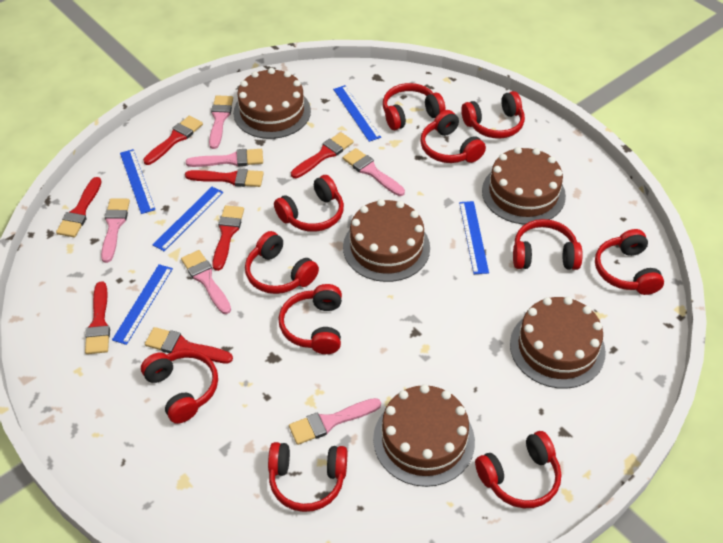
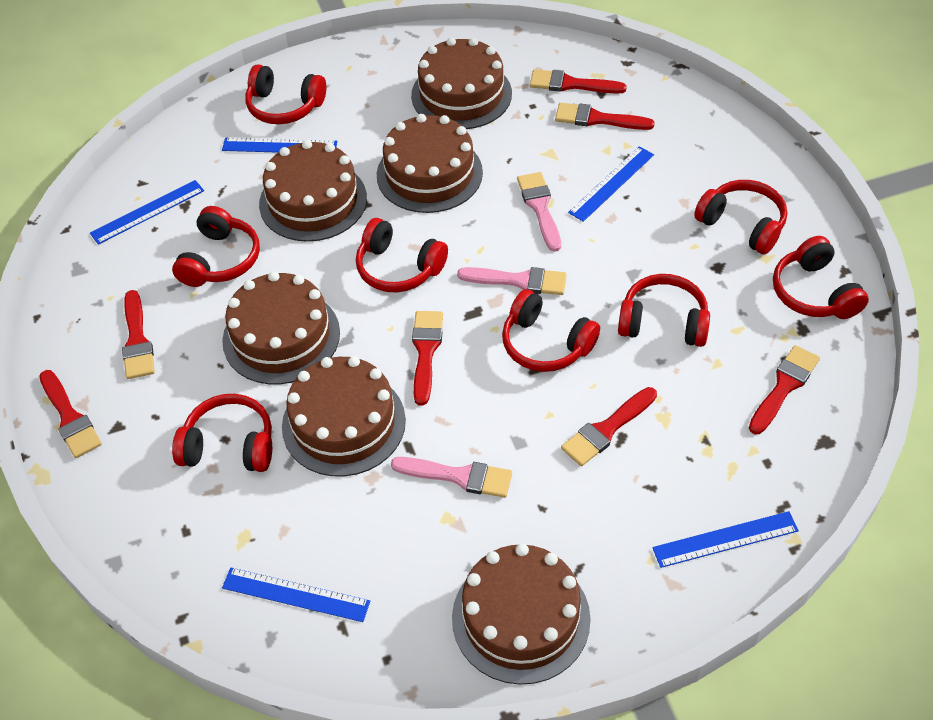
brown cake: [233,68,311,139] [343,199,430,282] [373,384,475,487] [482,147,566,225] [510,297,606,389] = 5 -> [222,271,340,384] [259,140,367,242] [282,356,406,477] [377,114,483,213] [411,37,512,129] [452,543,591,685] = 6
pink brush: [101,198,130,263] [181,250,231,314] [186,149,263,167] [209,95,233,149] [289,398,381,445] [343,148,405,196] = 6 -> [391,457,512,498] [457,267,567,295] [517,172,561,252] = 3
red headphones: [141,350,218,424] [245,231,319,294] [268,442,347,512] [274,175,344,232] [279,284,342,354] [383,83,446,130] [421,110,486,163] [461,91,525,139] [475,431,561,508] [513,219,583,270] [595,229,664,295] = 11 -> [172,206,260,287] [172,394,272,472] [245,64,326,124] [356,218,448,293] [502,289,600,372] [618,274,710,347] [694,180,787,254] [773,236,869,319] = 8

